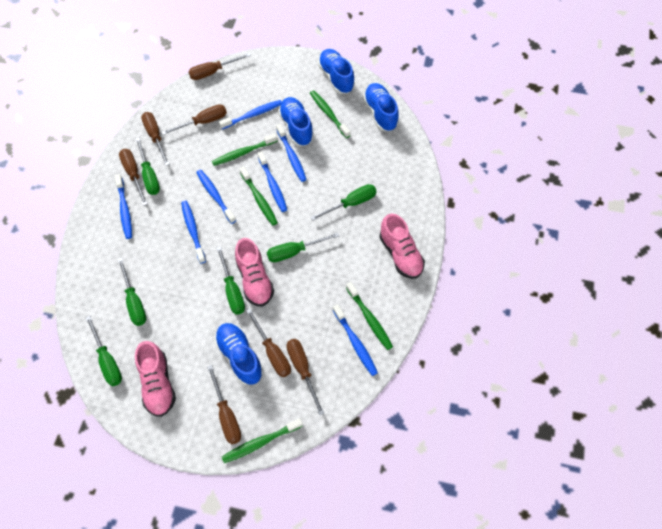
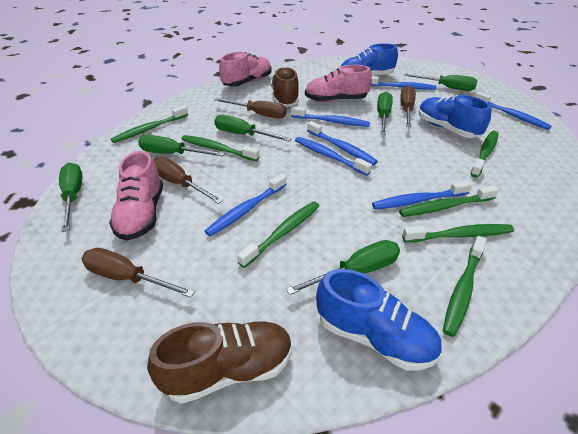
blue shoe: [214,323,263,385] [278,97,314,146] [318,49,355,94] [363,83,399,131] = 4 -> [316,269,442,370] [341,43,398,75] [419,95,491,138] = 3
brown screwdriver: [119,149,148,206] [141,112,170,166] [161,104,227,135] [189,53,251,80] [207,365,241,444] [246,309,291,377] [287,339,324,415] = 7 -> [81,248,195,298] [153,157,223,204] [214,98,287,119] [400,86,416,127] = 4
brown shoe: none = 0 -> [147,321,292,404] [271,67,299,107] = 2
green toothbrush: [212,133,277,166] [222,418,303,463] [240,167,278,225] [310,90,351,138] [346,282,393,350] = 5 -> [111,106,188,143] [181,135,259,161] [237,201,319,268] [399,185,499,217] [402,224,514,242] [443,236,487,337] [470,131,498,177] = 7

